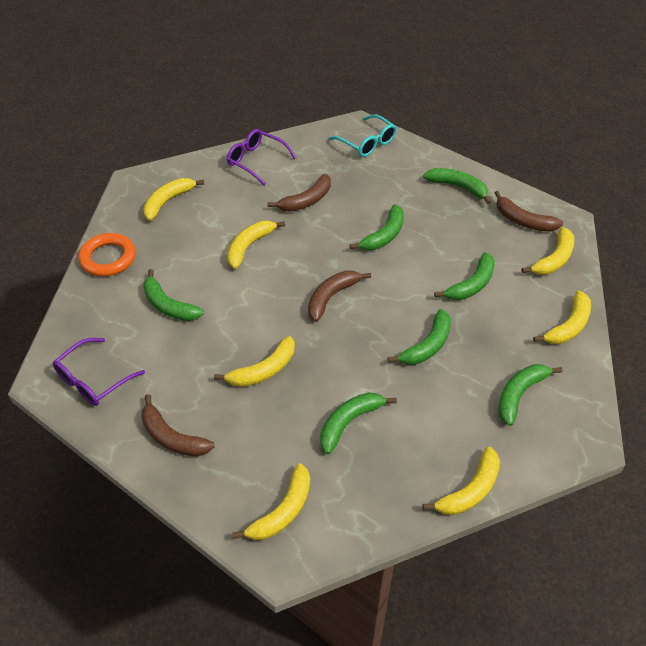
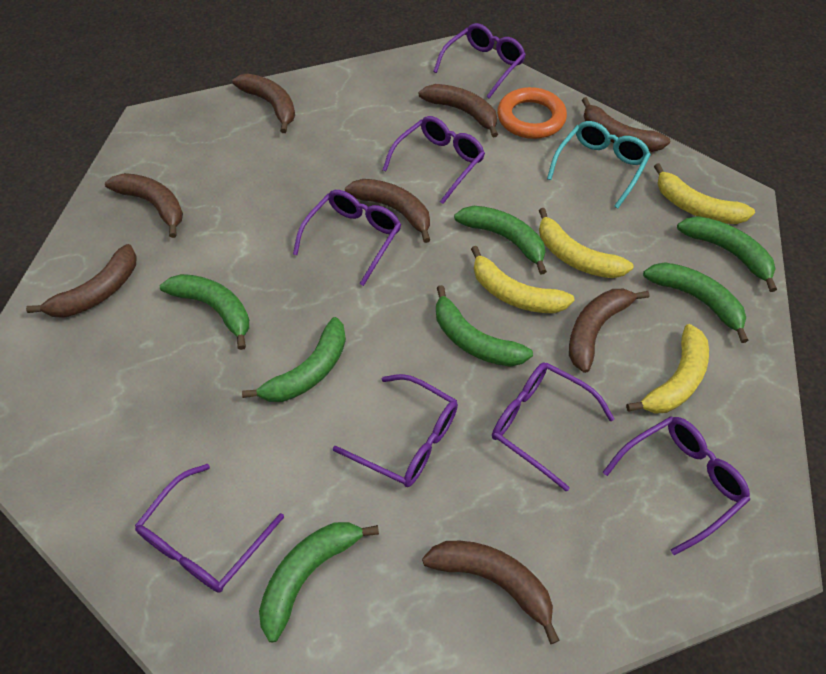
brown banana: [141,394,215,457] [268,174,331,212] [308,270,371,322] [494,191,563,232] = 4 -> [26,244,137,318] [105,173,183,238] [232,74,295,133] [345,179,430,243] [419,84,498,138] [422,541,560,644] [569,289,650,373] [582,97,670,152] = 8
purple glasses: [53,338,145,406] [227,129,296,186] = 2 -> [135,464,284,593] [293,190,401,286] [333,374,458,487] [382,116,485,204] [433,23,526,99] [492,362,615,491] [603,416,750,555] = 7
yellow banana: [143,178,204,221] [214,336,295,387] [227,221,285,269] [233,463,310,540] [423,447,500,515] [522,227,575,275] [533,290,591,344] = 7 -> [471,246,575,313] [539,208,634,278] [626,324,709,414] [654,163,755,224] = 4

